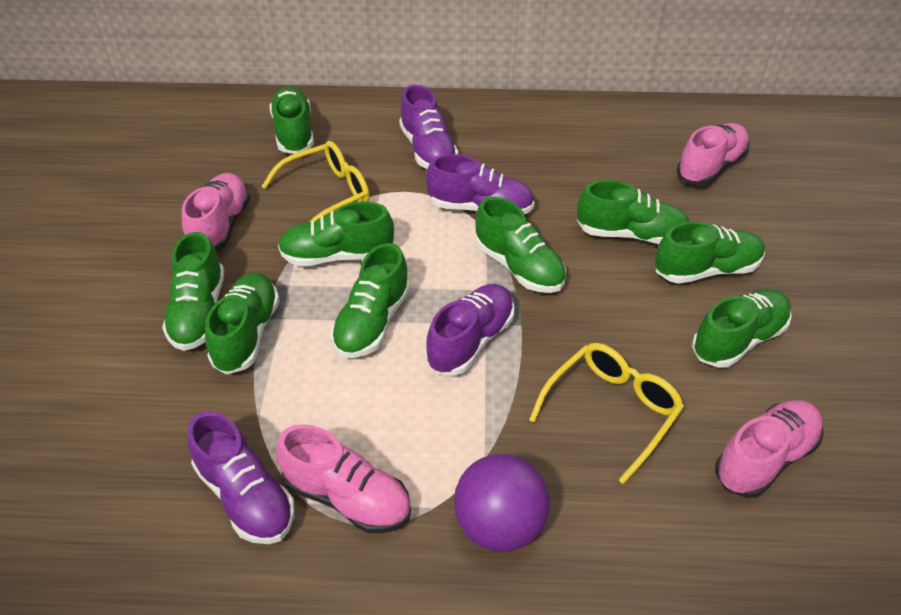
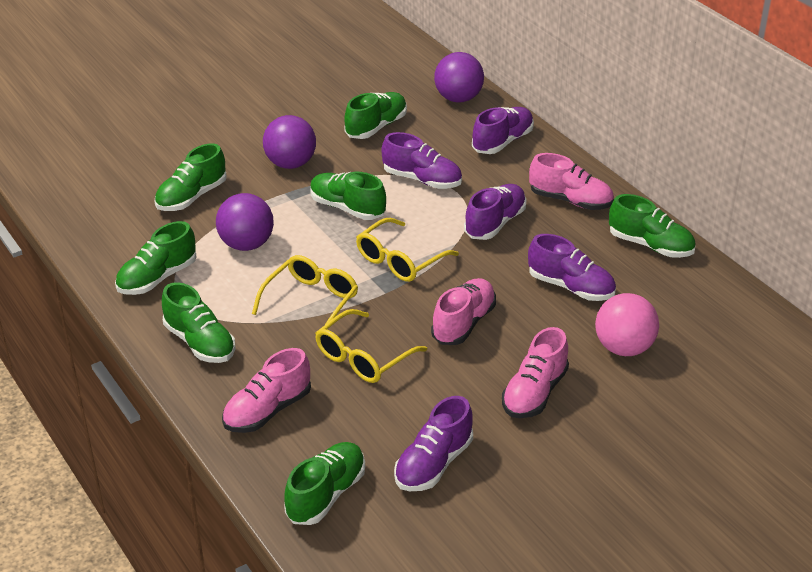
green shoe: [162,232,224,351] [205,273,280,374] [270,87,314,154] [278,202,394,266] [331,243,410,358] [475,197,566,293] [577,180,689,244] [655,222,765,284] [692,289,792,368] = 9 -> [115,221,197,295] [155,143,227,211] [162,282,236,363] [284,442,365,525] [310,172,386,220] [344,92,407,139] [609,194,696,258] = 7
pink ball: none = 0 -> [595,293,659,356] = 1
purple ball: [454,454,550,552] = 1 -> [216,193,274,251] [263,115,316,169] [434,52,484,103] = 3
purple shoe: [187,411,295,544] [399,85,459,169] [426,154,535,214] [426,284,515,376] = 4 -> [382,132,462,189] [394,396,473,491] [464,184,527,240] [472,107,534,154] [528,234,616,301] = 5
yellow glasses: [261,141,370,222] [529,343,684,484] = 2 -> [252,255,358,325] [315,309,427,383] [356,218,459,282] = 3

